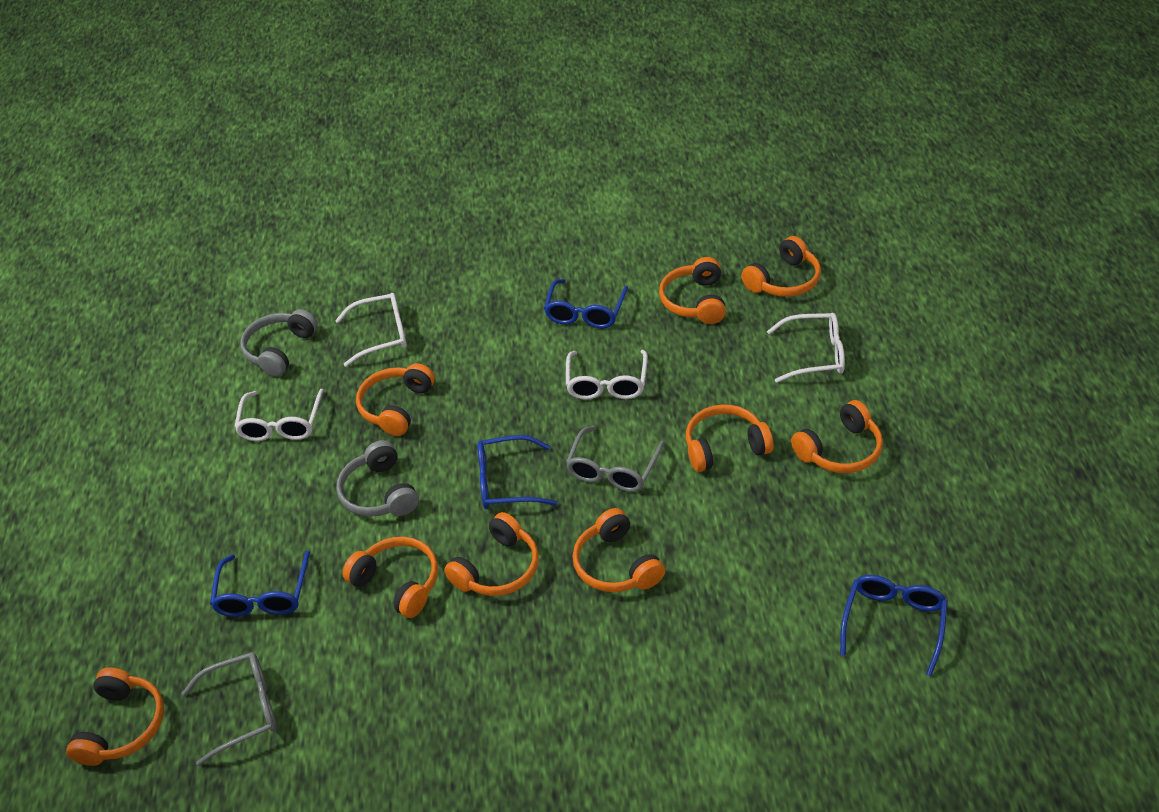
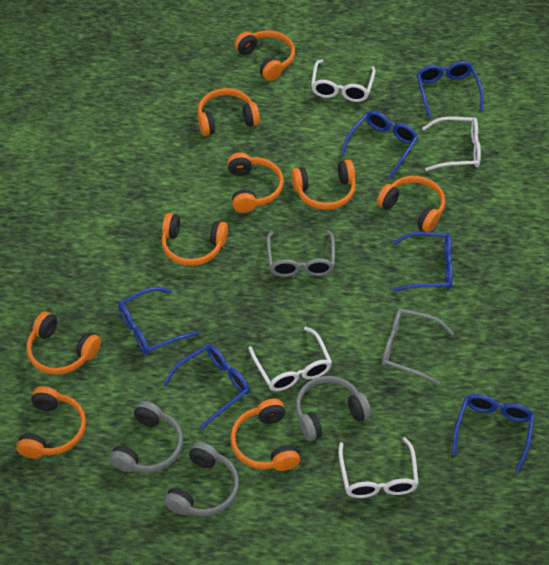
blue glasses: [210,551,310,617] [477,435,557,509] [544,279,628,328] [840,575,948,676] = 4 -> [118,287,199,355] [163,344,249,429] [341,111,418,178] [392,232,453,292] [417,61,484,118] [452,394,535,473] = 6
grey headphones: [240,309,318,377] [336,440,419,517] = 2 -> [109,401,183,473] [164,442,239,516] [296,376,371,441] = 3

